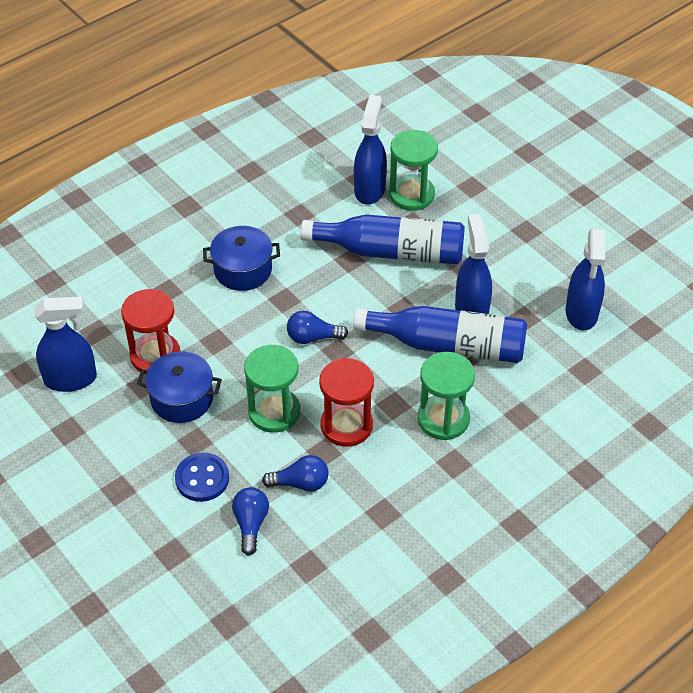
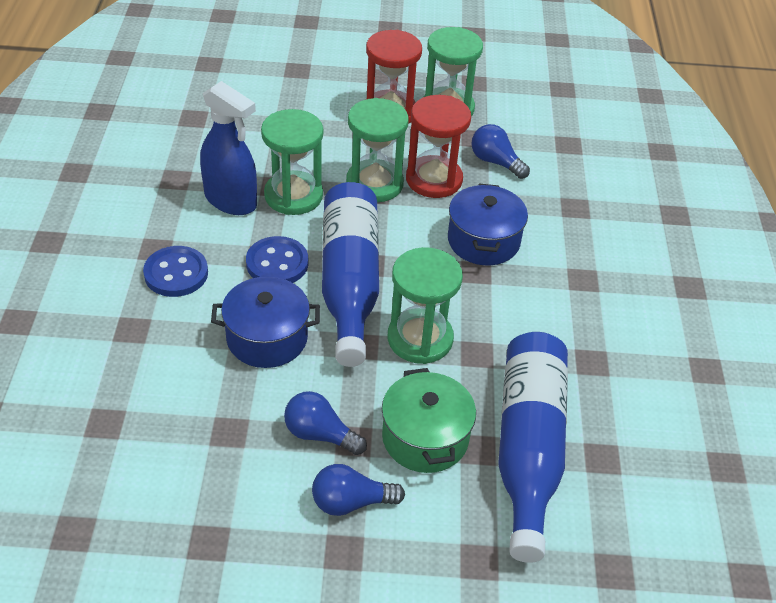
blue button: [175,453,229,502] = 1 -> [143,246,208,297] [246,236,309,283] = 2
blue spray bottle: [35,297,97,392] [354,95,387,205] [455,214,492,314] [566,229,605,331] = 4 -> [200,81,257,215] = 1
green hourglass: [244,345,300,433] [389,130,438,211] [418,352,475,440] = 3 -> [261,109,323,215] [346,98,409,202] [388,247,463,364] [424,27,483,116] = 4
green pot: none = 0 -> [382,368,476,473] = 1

